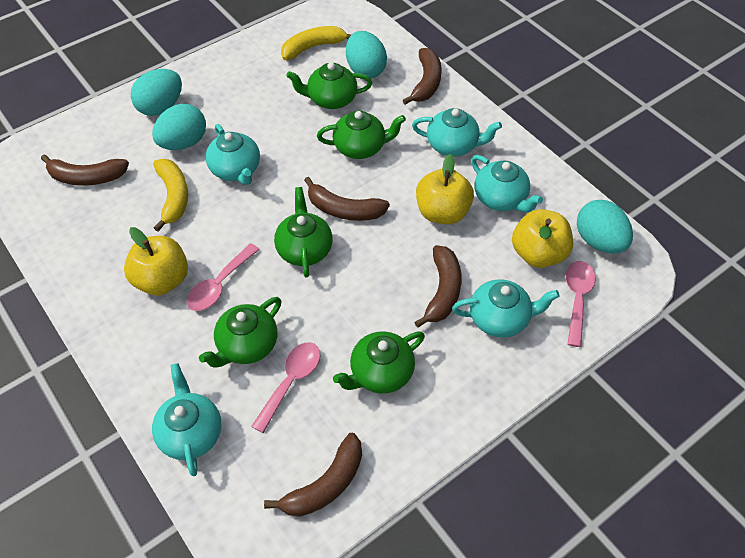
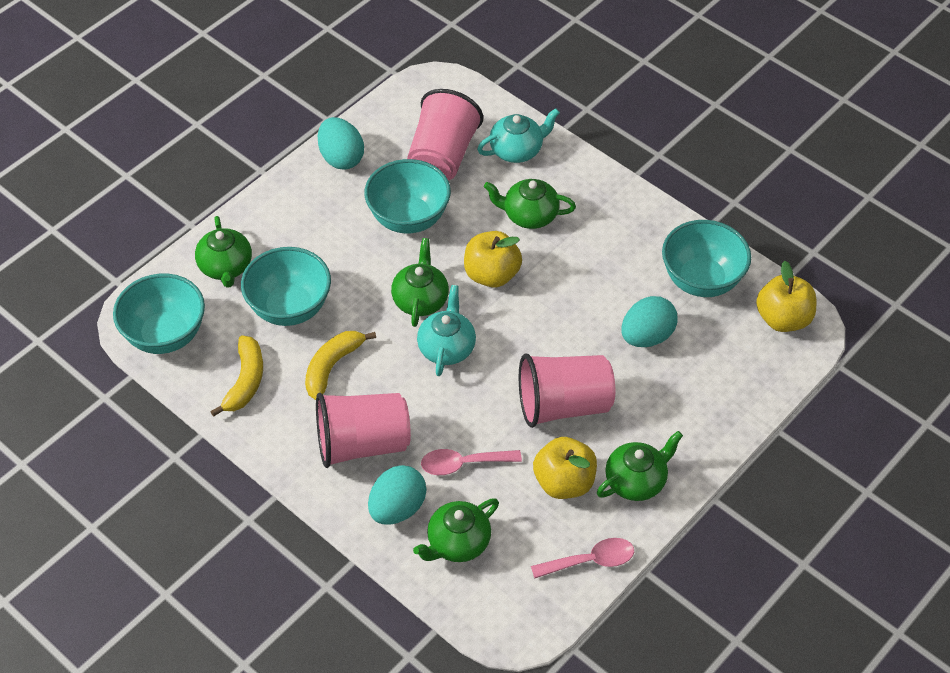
brown banana: [41,155,129,186] [264,433,362,517] [304,177,390,221] [403,48,442,105] [414,245,462,328] = 5 -> none = 0
pink cup: none = 0 -> [316,393,411,468] [407,89,483,180] [519,353,615,428] = 3
pink spoon: [186,243,260,311] [251,342,320,433] [566,261,596,347] = 3 -> [421,449,522,475] [531,538,634,579] = 2
turquoise bowl: none = 0 -> [113,274,205,354] [241,247,331,326] [364,159,451,233] [662,220,751,297] = 4
turquoise egg: [131,69,182,116] [152,104,206,150] [346,31,387,78] [577,200,633,254] = 4 -> [318,117,364,169] [368,465,426,525] [621,296,678,347] = 3
turquoise teapot: [152,363,221,476] [206,124,260,185] [412,108,502,157] [452,279,560,338] [471,155,543,212] = 5 -> [417,285,476,376] [477,108,560,163] = 2

